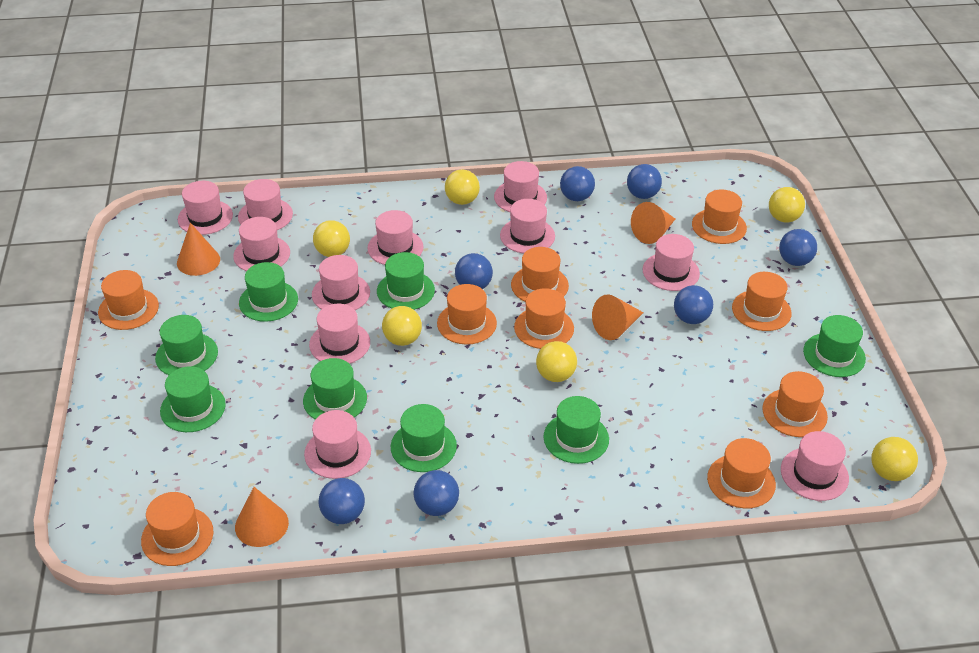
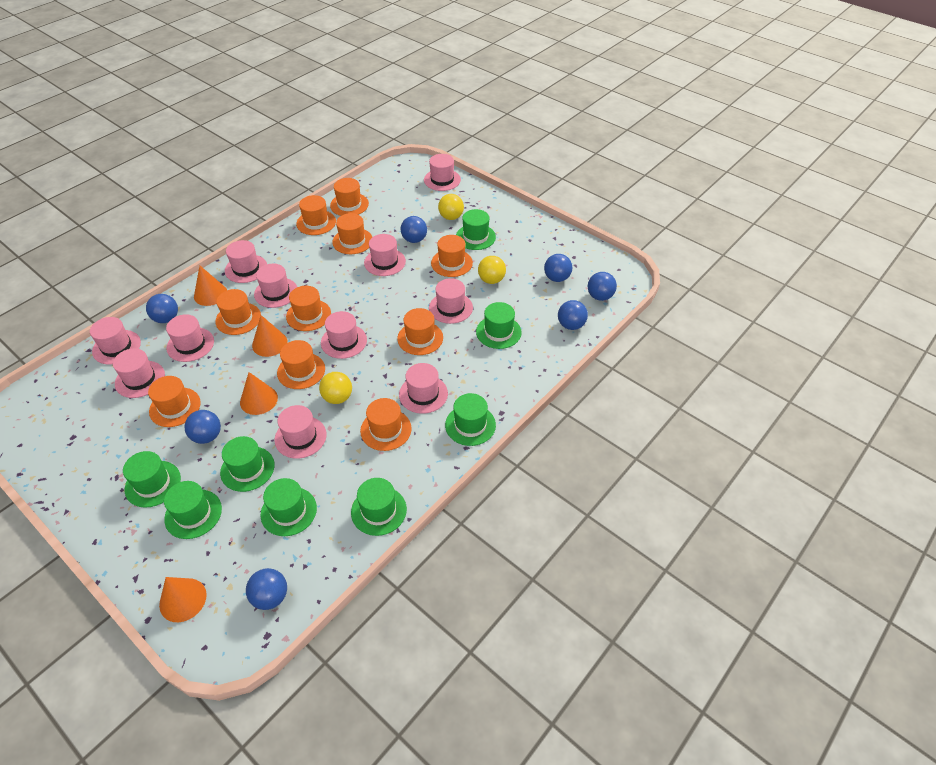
orange hat: [98,270,159,330] [141,492,213,566] [437,284,497,345] [511,247,569,302] [514,288,574,349] [692,190,747,244] [707,438,776,508] [732,272,792,331] [762,371,828,437] = 9 -> [148,376,201,427] [215,289,261,335] [277,340,325,389] [286,286,331,331] [296,195,336,235] [330,178,369,216] [332,213,372,254] [360,398,412,451] [397,308,443,355] [431,235,473,277] = 10
yellow ball: [313,220,350,257] [382,306,422,346] [445,169,480,205] [536,341,577,382] [769,187,805,222] [871,437,918,481] = 6 -> [319,372,352,404] [438,194,464,220] [478,256,506,284] = 3

